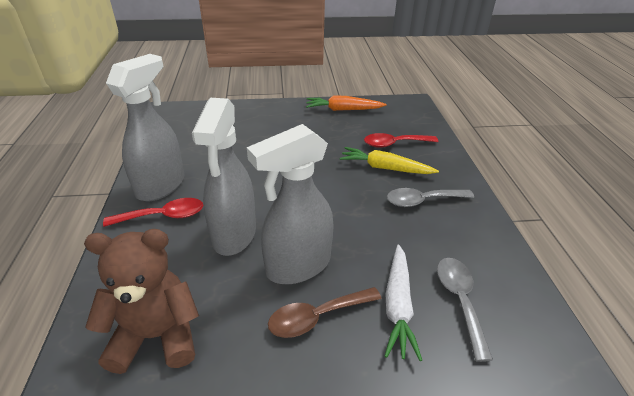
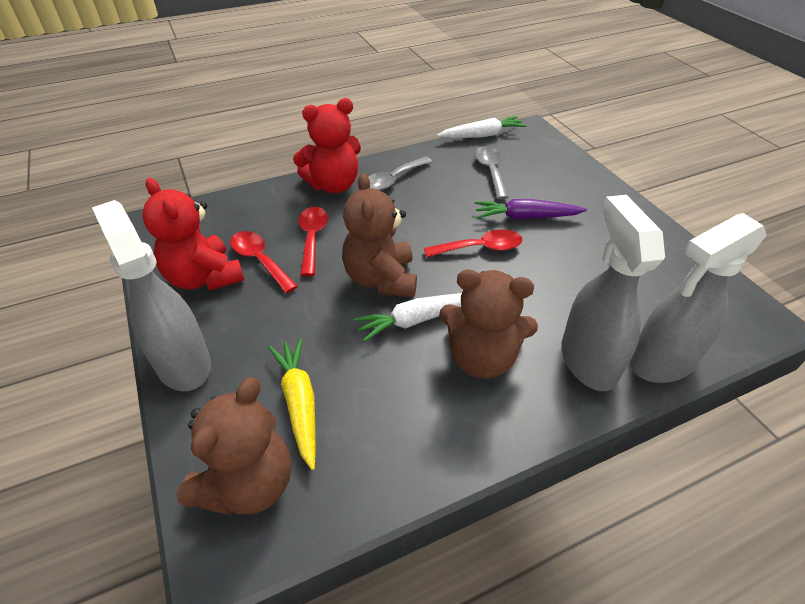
brown spoon: [268,287,382,338] = 1 -> none = 0
brown teddy bear: [84,229,199,374] = 1 -> [176,377,291,515] [342,173,417,297] [439,270,538,379] = 3
orange carrot: [306,95,386,111] = 1 -> none = 0
purple carrot: none = 0 -> [475,199,587,219] = 1
red spoon: [103,198,203,227] [364,133,438,148] = 2 -> [230,231,298,293] [299,207,328,276] [424,229,523,257] = 3
red teddy bear: none = 0 -> [142,178,244,291] [293,98,361,193] = 2
white carrot: [385,245,422,361] = 1 -> [353,293,462,342] [437,116,527,138] = 2

